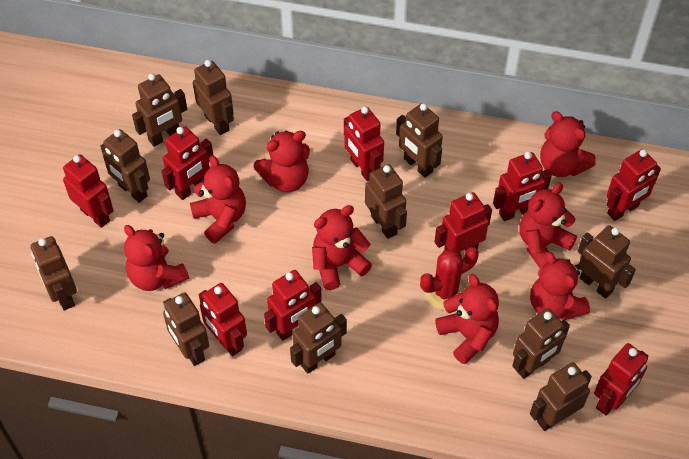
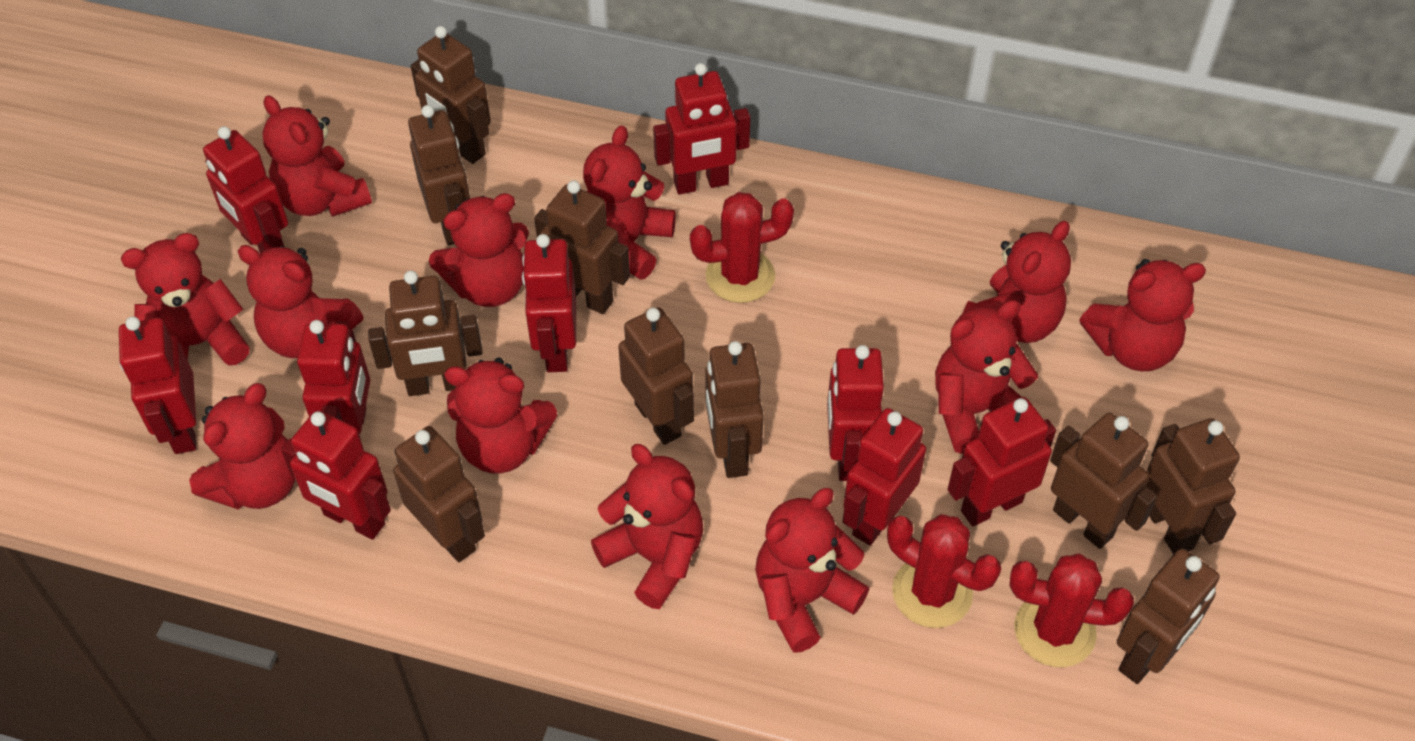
brown robot: [30,236,77,310] [100,129,150,203] [132,73,187,147] [163,292,209,366] [193,60,234,135] [290,303,347,374] [365,164,407,239] [396,103,443,178] [512,308,570,379] [530,362,592,431] [578,225,636,299] = 11 -> [368,270,483,396] [393,426,485,562] [408,105,470,245] [411,26,491,164] [534,180,630,314] [618,307,694,445] [705,341,764,478] [1050,413,1158,549] [1117,548,1220,684] [1145,418,1240,554] = 10
red cactus: [420,247,479,310] = 1 -> [690,192,794,303] [887,514,1001,628] [1009,553,1134,668] = 3
red teddy bear: [124,225,189,291] [190,155,246,244] [254,131,310,192] [312,205,372,290] [435,274,499,364] [520,183,577,268] [530,252,590,320] [540,111,596,177] = 8 -> [121,233,250,365] [189,383,296,509] [238,245,363,358] [262,95,372,217] [429,193,529,307] [444,357,557,474] [583,125,676,280] [591,444,703,609] [755,488,869,653] [935,300,1038,454] [963,221,1071,343] [1079,259,1206,371] = 12

